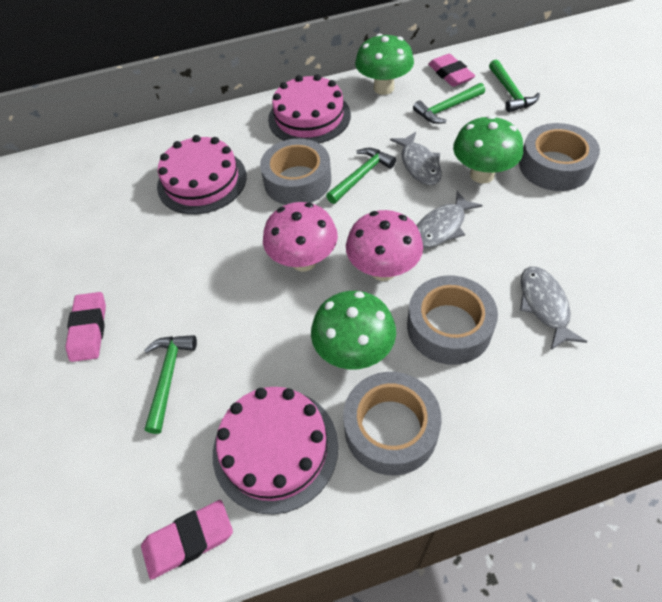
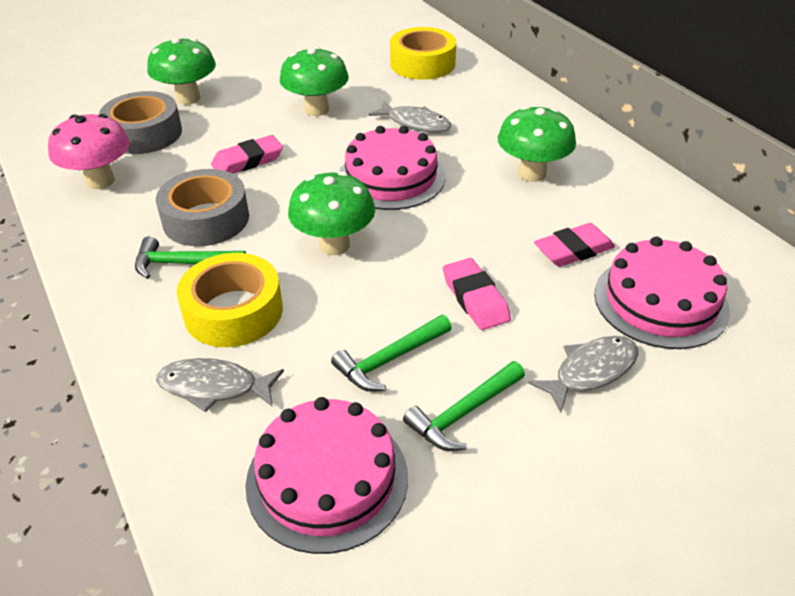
green hammer: [144,335,197,434] [326,148,396,204] [413,83,485,124] [489,59,540,112] = 4 -> [135,236,246,279] [331,315,452,391] [403,361,525,451] = 3
green mushroom: [311,291,396,369] [355,34,414,95] [453,115,523,183] = 3 -> [147,38,216,105] [280,47,349,116] [288,171,375,255] [498,106,576,182] = 4
grey tape: [260,139,331,205] [343,372,442,476] [407,275,498,365] [519,123,600,191] = 4 -> [99,91,182,154] [156,169,249,246] = 2
pink mushroom: [263,202,338,272] [346,210,423,281] = 2 -> [48,114,130,189] = 1
yellow tape: none = 0 -> [177,253,283,347] [390,27,456,80] = 2

